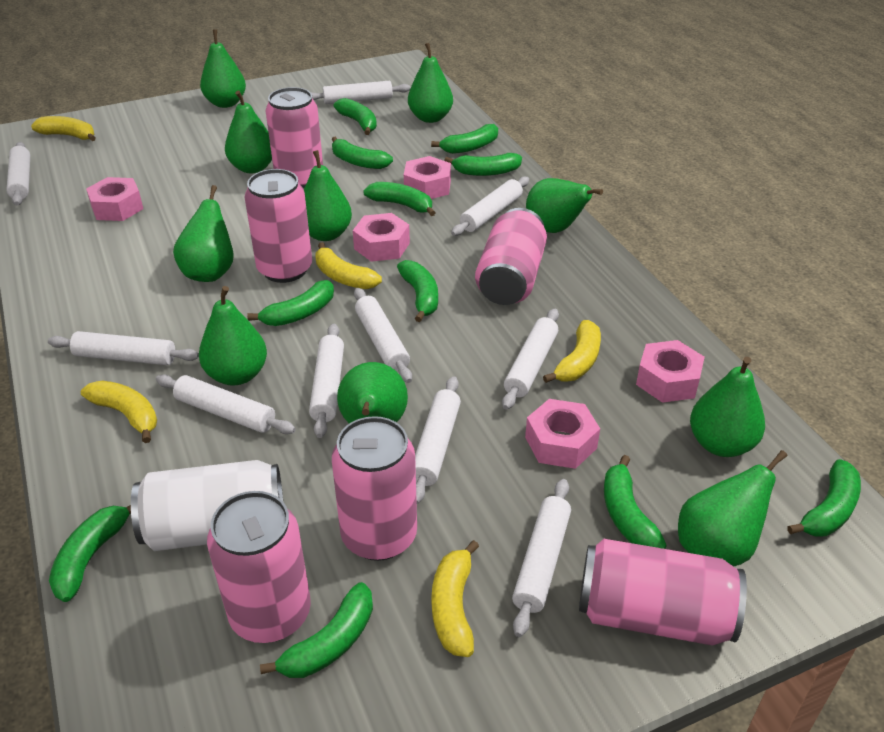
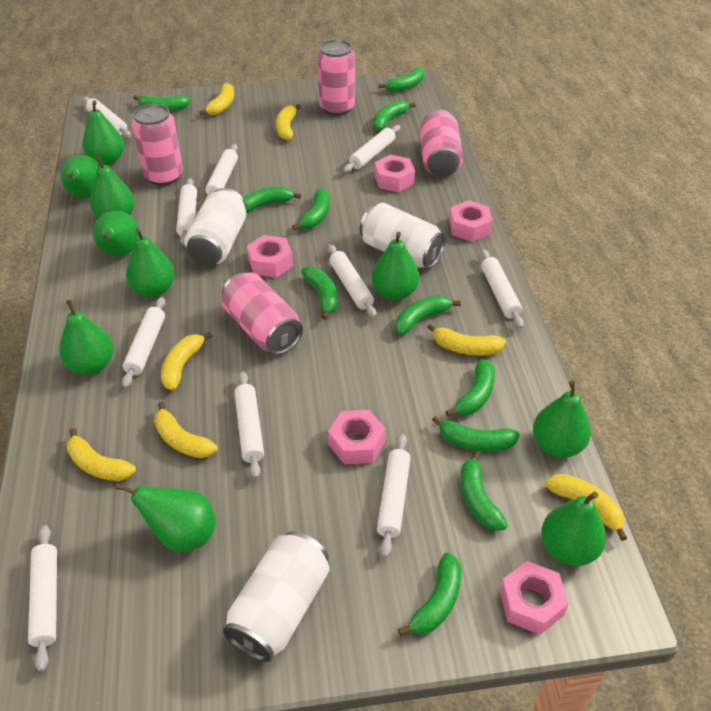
pink can: [207,491,311,643] [244,169,312,283] [266,87,323,189] [332,416,417,561] [475,208,547,305] [579,539,747,646] = 6 -> [132,104,183,186] [221,273,303,355] [317,39,355,116] [420,110,463,177] = 4
white can: [131,460,283,551] = 1 -> [184,188,246,266] [223,531,330,662] [359,203,446,269] = 3
yellow banana: [31,116,96,141] [81,381,157,443] [315,242,382,289] [431,540,479,657] [543,320,601,383] = 5 -> [67,428,136,481] [154,402,218,458] [161,332,212,391] [199,83,234,115] [276,104,301,140] [427,323,506,355] [545,474,627,541] = 7

